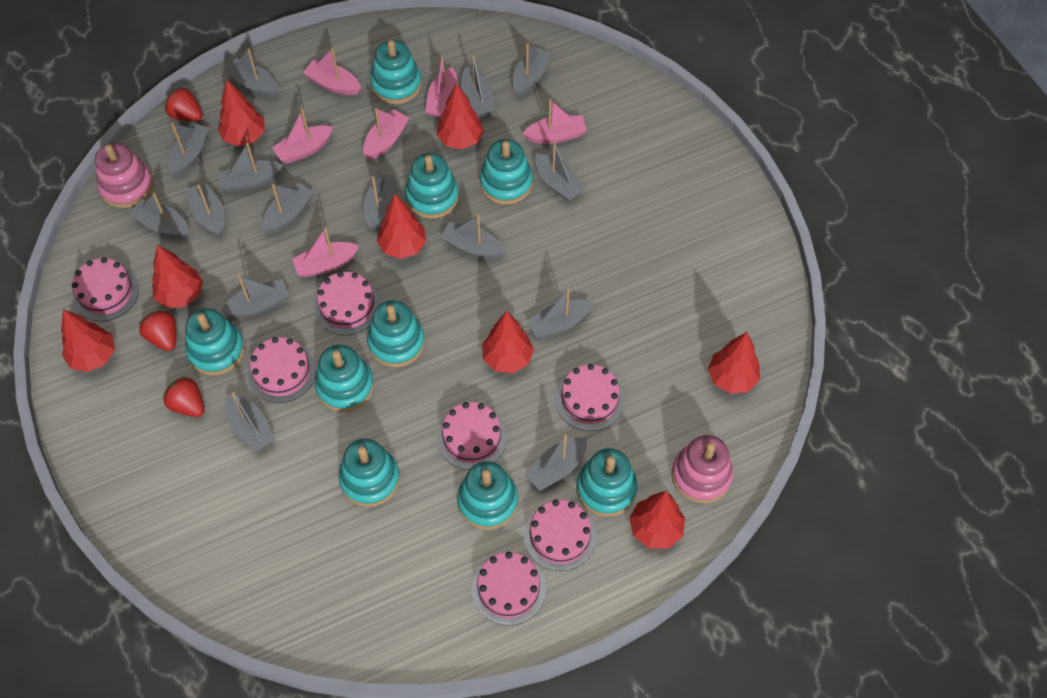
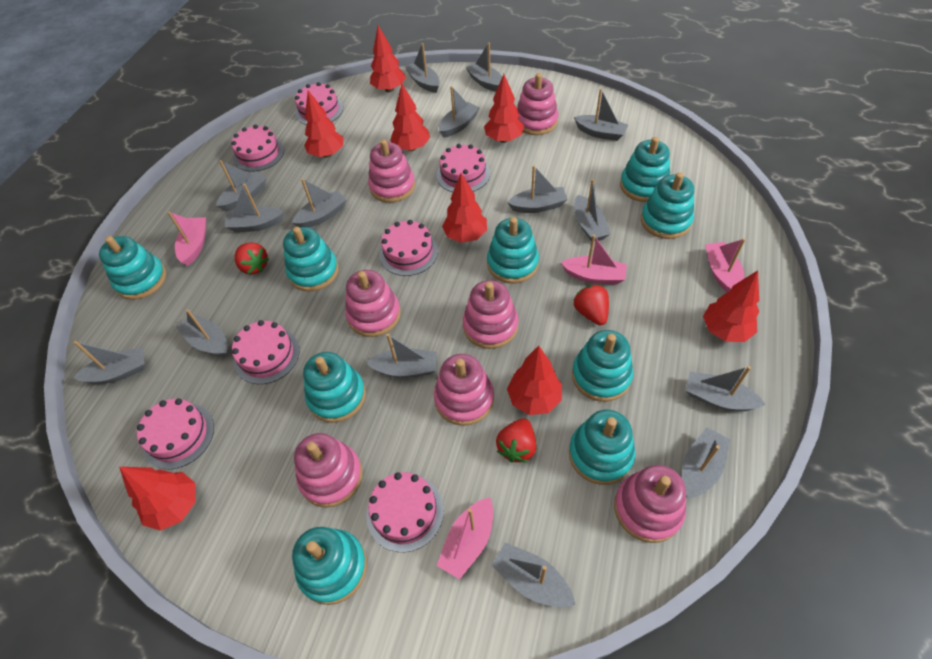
pink boat: [272,109,333,164] [292,227,359,277] [303,48,361,95] [363,108,409,160] [425,56,458,118] [523,99,587,144] = 6 -> [168,211,206,266] [437,498,493,580] [561,235,627,284] [705,238,746,292] = 4
pink stacking toy: [95,143,153,208] [671,435,733,503] = 2 -> [294,433,363,508] [345,270,401,337] [368,139,415,203] [434,354,494,426] [463,280,518,349] [517,73,559,135] [614,465,686,543] = 7

